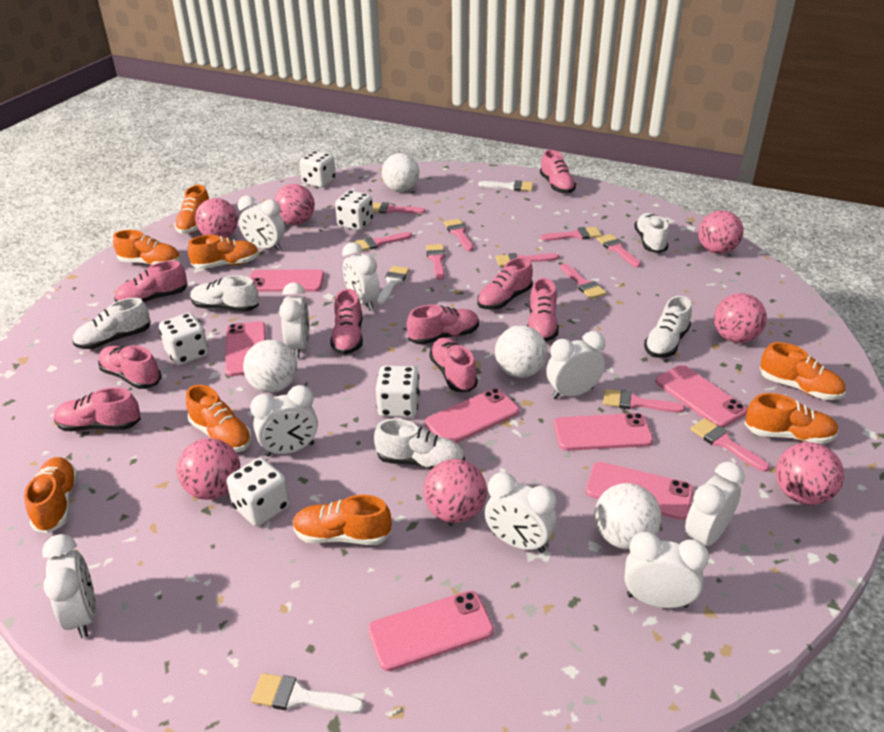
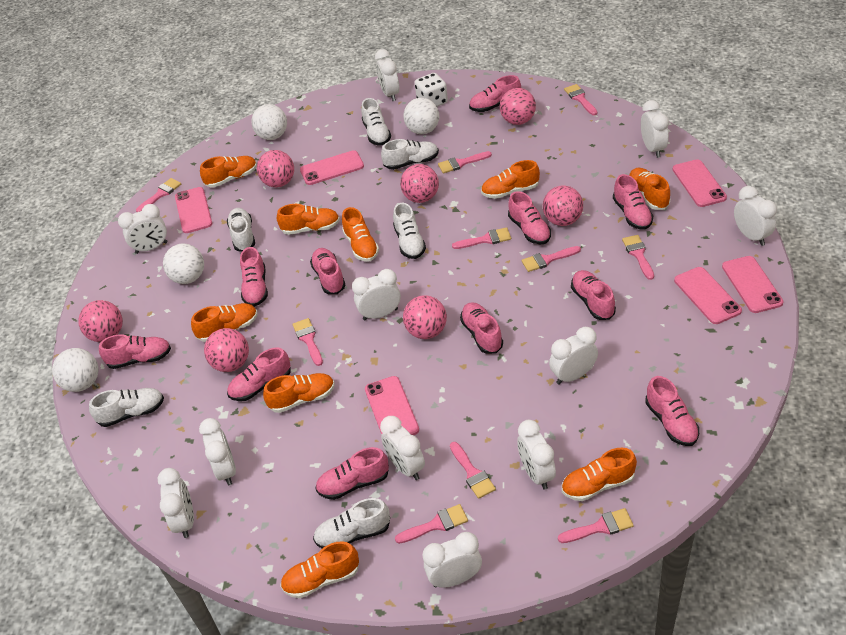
orange shoe: [24,457,78,533] [113,230,180,265] [175,185,209,234] [186,385,252,452] [188,235,259,269] [293,495,392,545] [745,393,839,444] [760,342,846,400] = 8 -> [191,303,258,342] [200,156,257,187] [263,373,335,413] [277,204,340,235] [280,541,359,598] [342,207,379,262] [481,160,540,199] [562,448,637,501] [629,168,670,210] = 9
pink phone: [225,321,266,376] [250,270,324,292] [368,591,494,671] [425,388,519,443] [554,413,653,451] [586,462,693,520] [655,365,747,427] = 7 -> [175,187,212,233] [300,150,364,185] [365,376,419,435] [673,159,727,207] [674,267,742,324] [722,256,784,313] = 6
pink shoe: [54,387,141,431] [98,345,161,389] [114,260,187,303] [330,289,363,355] [407,305,479,345] [429,337,478,392] [477,257,533,310] [527,278,559,342] [540,150,576,194] = 9 -> [99,334,171,369] [227,347,291,401] [240,247,268,307] [310,248,346,294] [315,447,389,500] [460,302,503,354] [469,75,521,112] [508,191,551,244] [571,270,616,320] [613,174,653,230] [645,376,699,446] = 11
white brush: [251,673,364,714] [377,266,409,304] [478,180,533,191] = 3 -> none = 0
white clock: [42,534,96,638] [238,195,285,251] [250,385,318,457] [279,282,309,358] [342,242,380,311] [485,472,557,553] [546,331,605,399] [625,532,709,608] [685,462,745,546] = 9 -> [118,204,168,254] [158,468,194,538] [199,418,236,485] [352,269,401,320] [375,49,399,101] [380,416,425,480] [423,532,482,588] [517,420,556,490] [549,327,598,385] [641,100,669,158] [734,186,777,246] = 11
white dice: [159,313,209,365] [226,458,290,526] [300,151,336,188] [335,191,374,230] [376,366,420,417] = 5 -> [415,73,448,107] = 1
white shoe: [72,298,151,349] [190,275,259,312] [374,419,465,470] [634,213,669,253] [644,296,692,358] = 5 -> [89,388,164,427] [227,208,255,252] [313,498,390,548] [361,98,391,146] [381,139,439,170] [393,203,426,259] = 6

